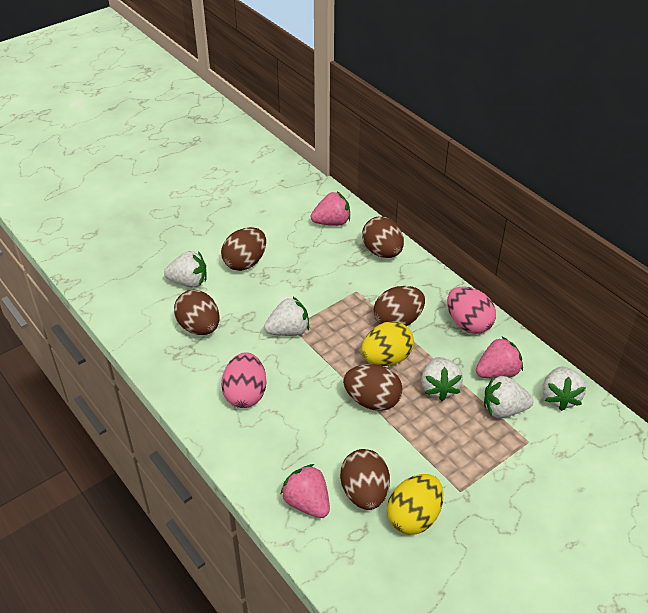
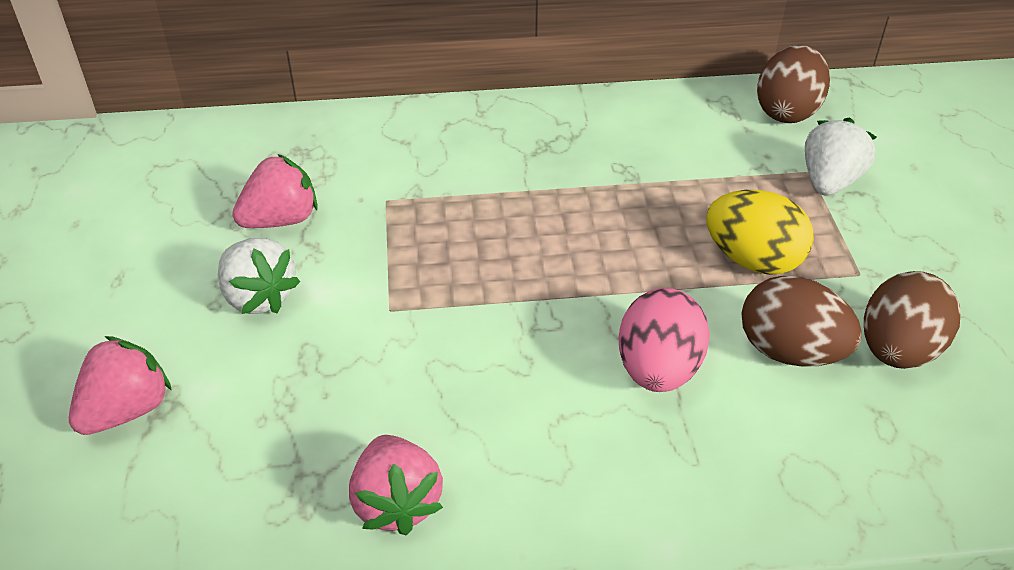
brown egg: [174,290,220,335] [221,227,266,271] [340,449,390,510] [343,364,403,411] [362,216,404,258] [374,286,425,326] = 6 -> [742,275,862,367] [757,45,830,123] [864,271,961,369] = 3
pink egg: [221,352,266,408] [447,286,496,334] = 2 -> [619,288,710,392] = 1
white strawberry: [164,251,207,288] [264,297,309,336] [421,357,463,401] [484,375,534,418] [543,367,586,411] = 5 -> [218,238,300,314] [805,117,877,196] = 2
yellow egg: [361,321,414,366] [387,474,444,535] = 2 -> [706,190,814,275] = 1

